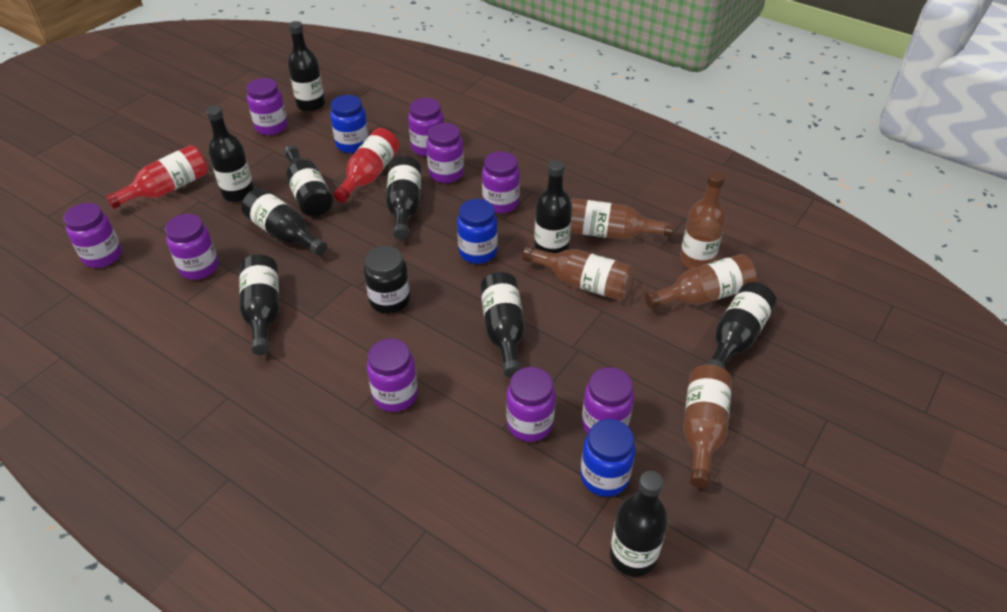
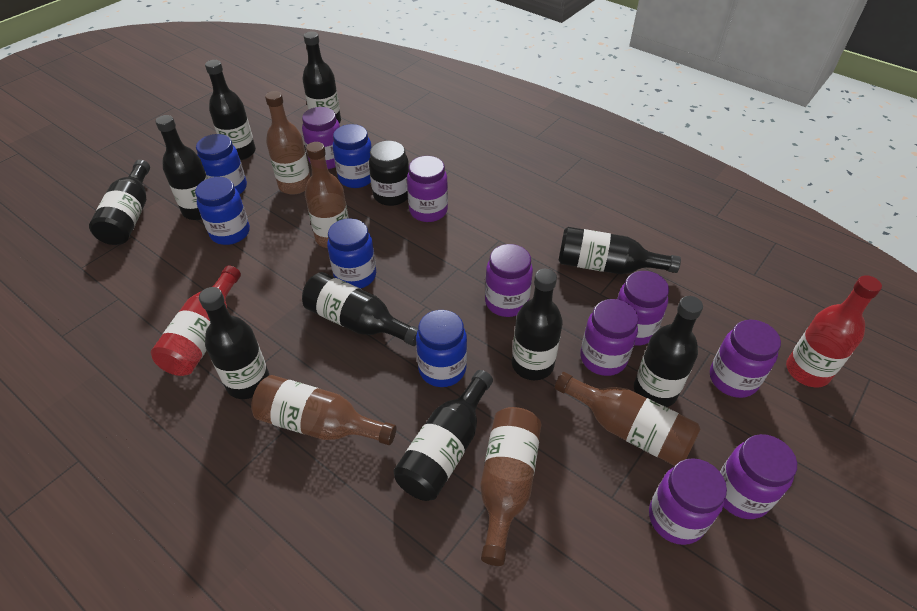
blue jar: [330,95,369,153] [457,199,498,264] [580,419,636,497] = 3 -> [195,177,250,245] [196,134,247,194] [327,218,376,289] [333,124,372,188] [416,310,467,387] = 5
purple jar: [64,203,122,268] [165,214,218,280] [246,78,288,135] [367,339,418,412] [408,98,444,156] [426,123,464,183] [482,151,520,213] [506,367,556,442] [582,367,634,434] = 9 -> [302,107,340,169] [407,156,448,222] [485,244,533,317] [580,299,638,376] [617,271,669,346] [649,458,727,545] [710,320,781,398] [720,434,797,519] = 8

